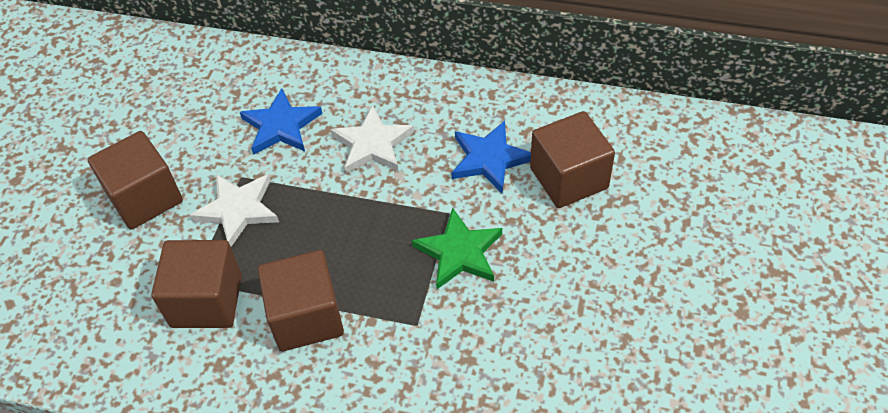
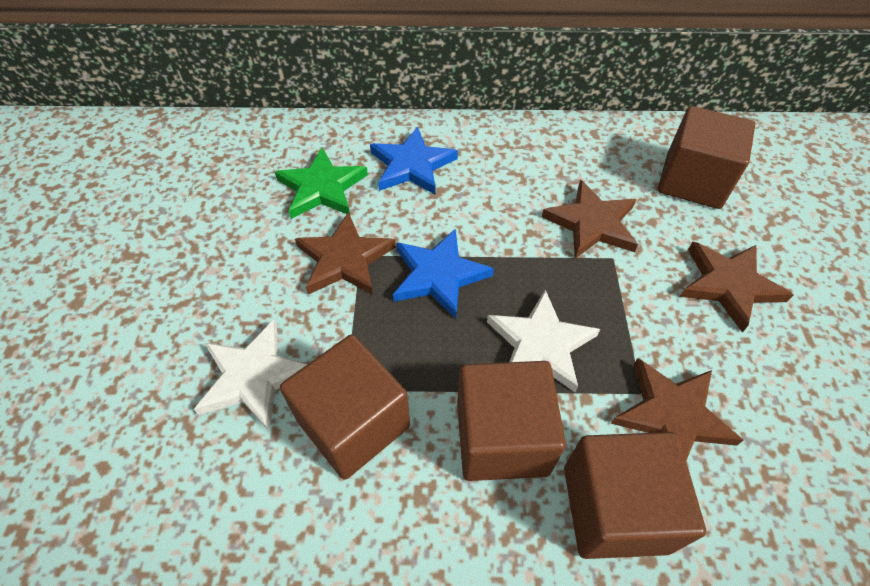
brown star: none = 0 -> [295,212,396,295] [542,180,638,259] [611,358,744,460] [679,242,793,332] = 4

